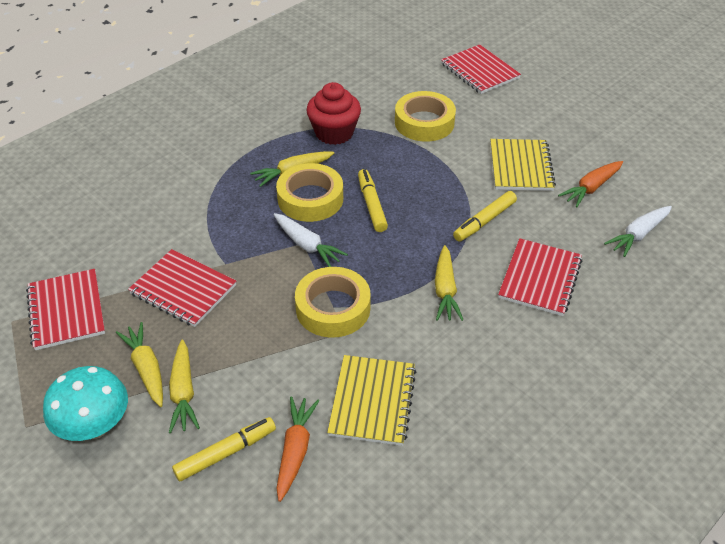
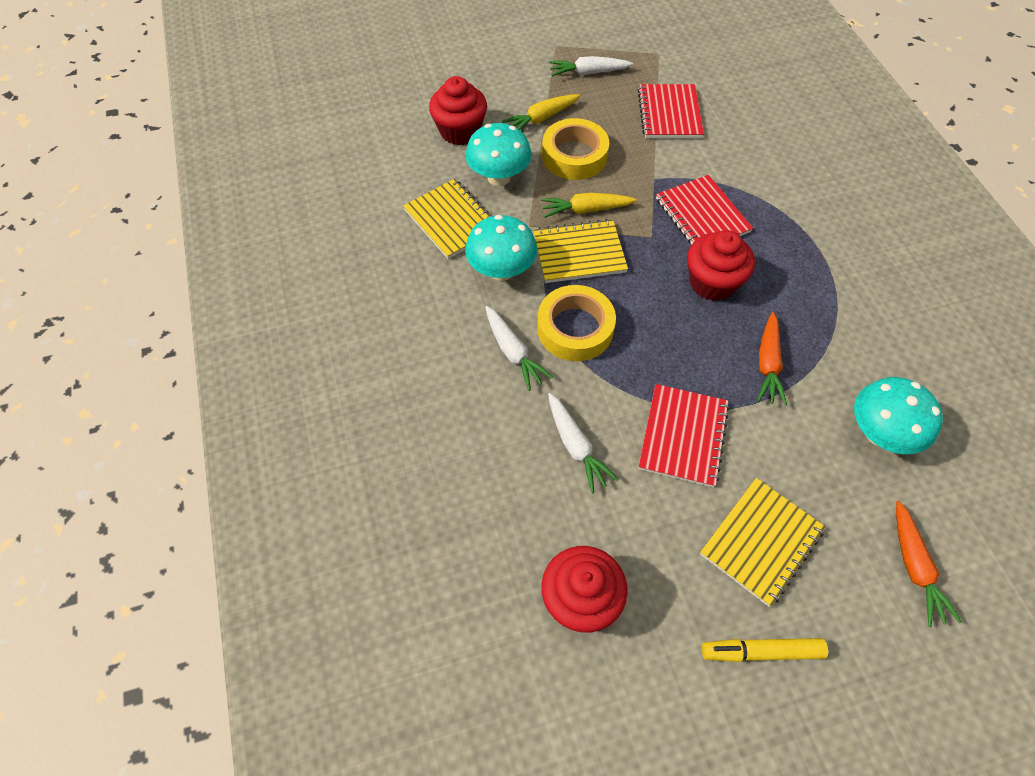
red cupcake: [306,82,361,145] = 1 -> [429,76,487,145] [541,546,628,633] [687,230,755,301] = 3
red notebook: [26,269,105,350] [128,249,236,327] [441,45,521,94] [498,238,583,316] = 4 -> [638,84,704,138] [638,384,729,487] [656,175,753,244] = 3
turquoise mushroom: [43,366,128,441] = 1 -> [465,215,537,281] [466,123,532,186] [854,377,943,454] = 3
white carrot: [273,213,348,267] [604,206,672,257] = 2 -> [485,306,553,391] [548,393,619,493] [549,56,633,76] = 3
yellow carrot: [116,322,163,407] [169,340,200,433] [250,151,334,187] [435,245,464,321] = 4 -> [502,94,580,130] [541,193,637,218] = 2
yellow marker: [172,417,276,481] [358,169,388,232] [453,191,517,242] = 3 -> [702,638,828,662] = 1
yellow notebook: [327,355,416,446] [490,139,556,191] = 2 -> [403,179,492,259] [533,219,628,283] [700,478,826,607] = 3
yellow tape: [276,163,343,222] [295,267,371,338] [395,91,456,142] = 3 -> [537,285,616,361] [542,118,609,180] = 2

